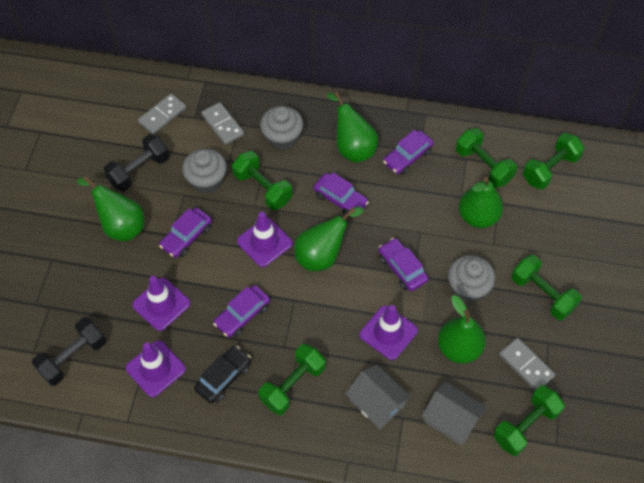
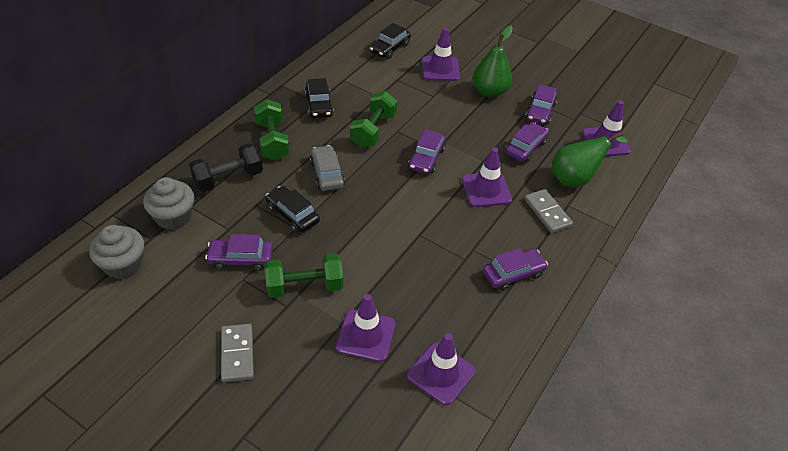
black car: [194,346,251,403] = 1 -> [266,186,320,233] [305,78,334,118] [370,23,411,59] = 3
black dumbbell: [32,317,106,386] [104,134,169,191] = 2 -> [189,143,263,192] = 1
green dumbbell: [232,151,292,210] [258,344,325,415] [456,128,517,188] [493,385,565,456] [512,255,582,320] [523,133,584,190] = 6 -> [254,99,290,160] [265,253,343,298] [350,91,397,147] = 3
green pear: [76,176,144,241] [295,207,364,272] [327,92,378,163] [438,295,486,364] [459,177,503,228] = 5 -> [473,25,513,97] [552,132,628,187] = 2
grey car: none = 0 -> [310,145,345,191] = 1
grey cupcake: [182,149,227,194] [260,106,303,150] [448,255,495,303] = 3 -> [89,225,144,279] [143,177,194,230] = 2
grey domino: [138,94,186,134] [201,102,244,145] [499,338,555,390] = 3 -> [221,324,254,382] [525,189,573,233] = 2
grey house: [345,365,411,429] [421,382,487,445] = 2 -> none = 0
purple traffic cone: [126,340,186,397] [132,276,190,331] [237,212,293,267] [360,305,418,360] = 4 -> [336,294,396,362] [407,333,476,405] [422,28,460,81] [462,147,512,207] [582,100,631,156] = 5

